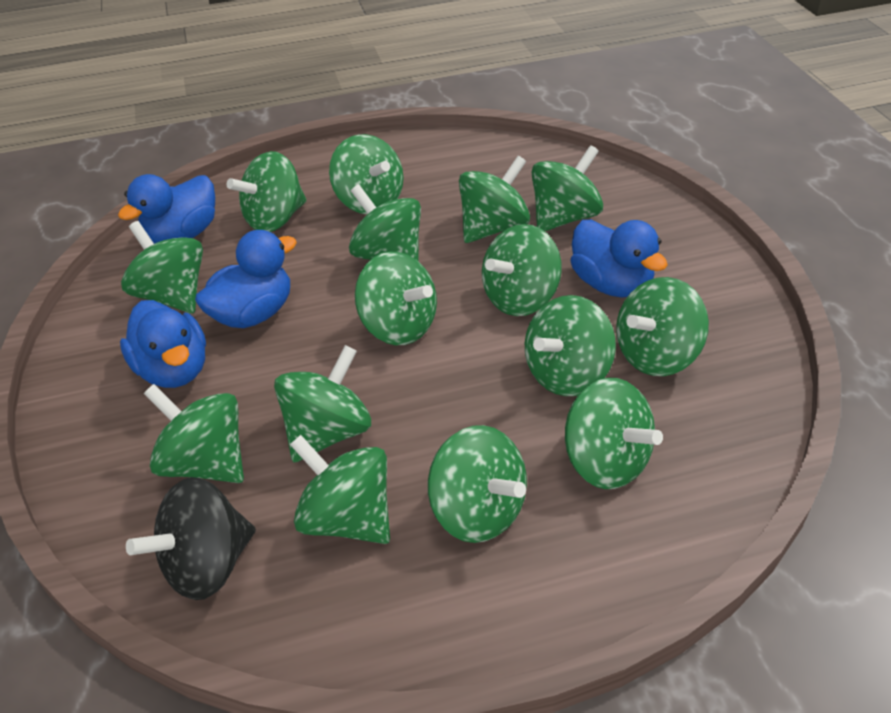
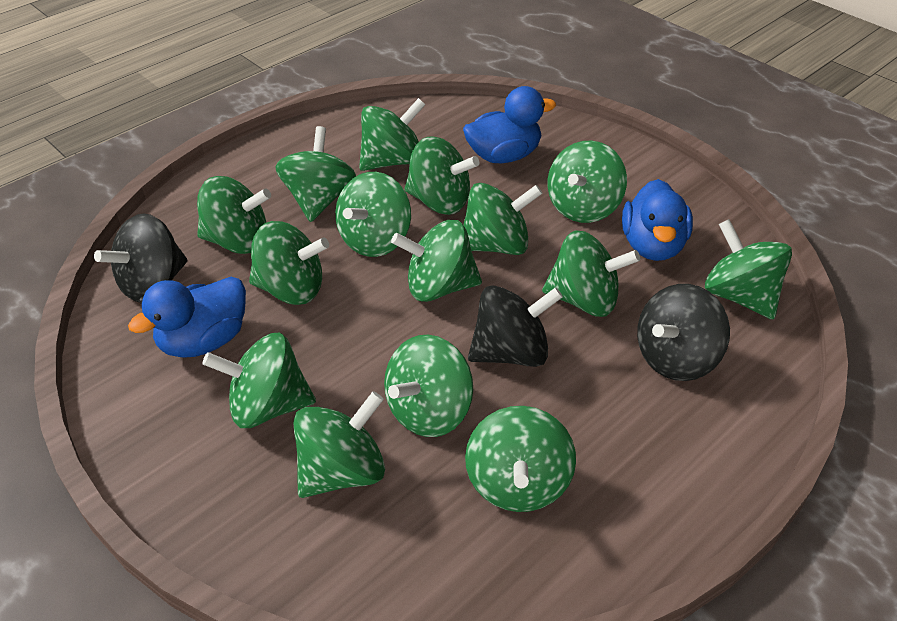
black spinning top: [126,477,256,600] = 1 -> [94,213,187,302] [468,286,563,367] [637,284,730,381] = 3
blue duck: [118,174,215,244] [120,300,206,388] [195,230,297,328] [571,220,668,297] = 4 -> [128,277,246,358] [463,86,556,163] [622,179,693,261] = 3

